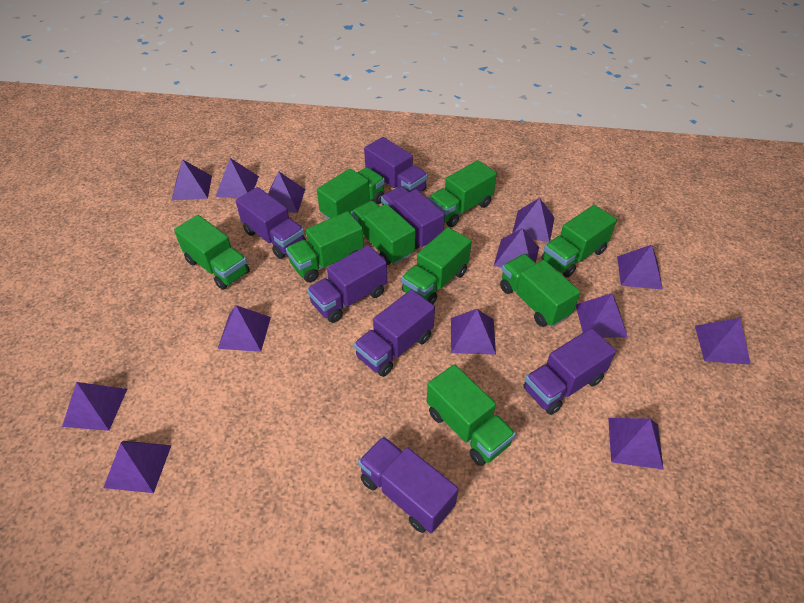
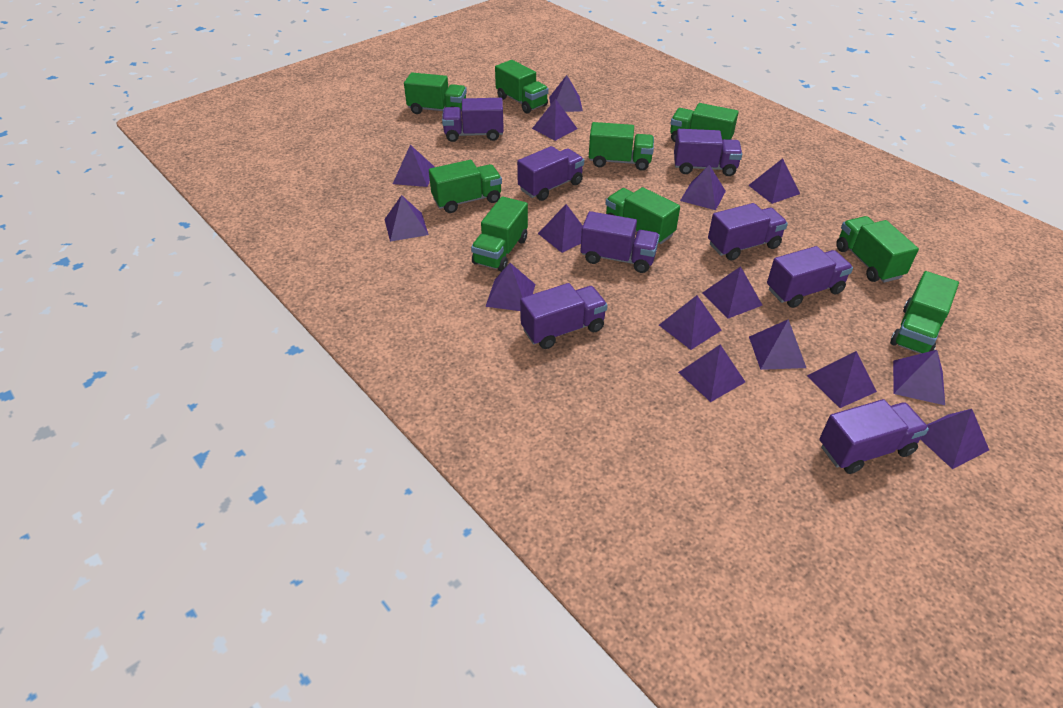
purple pyramid: [62,382,127,431] [103,441,172,493] [171,160,212,201] [215,158,259,198] [218,305,271,352] [268,171,305,213] [451,309,496,355] [494,228,539,268] [512,198,555,242] [576,293,628,338] [608,418,664,470] [617,245,663,290] [695,318,751,365] = 13 -> [385,195,429,242] [393,145,434,187] [485,263,535,311] [532,99,577,141] [538,204,583,253] [549,75,583,112] [659,295,722,350] [678,345,745,402] [680,165,726,210] [702,266,763,319] [748,158,800,204] [749,319,806,370] [807,351,877,408] [893,350,945,405] [920,409,989,469] = 15
purple truck: [236,187,306,259] [307,245,387,323] [354,289,435,377] [358,436,458,533] [364,137,428,192] [381,186,445,249] [523,328,616,415] = 7 -> [442,98,504,142] [517,146,584,201] [520,283,608,349] [580,211,660,273] [674,129,742,176] [708,203,788,260] [767,246,853,308] [819,399,929,474] = 8

